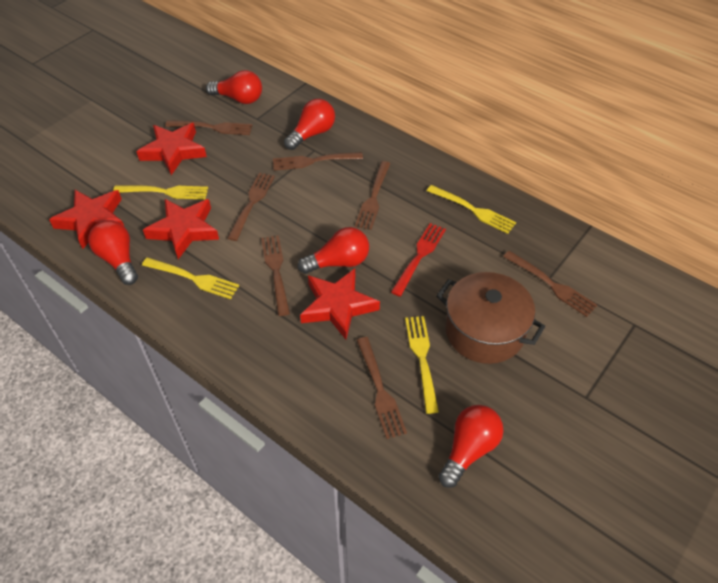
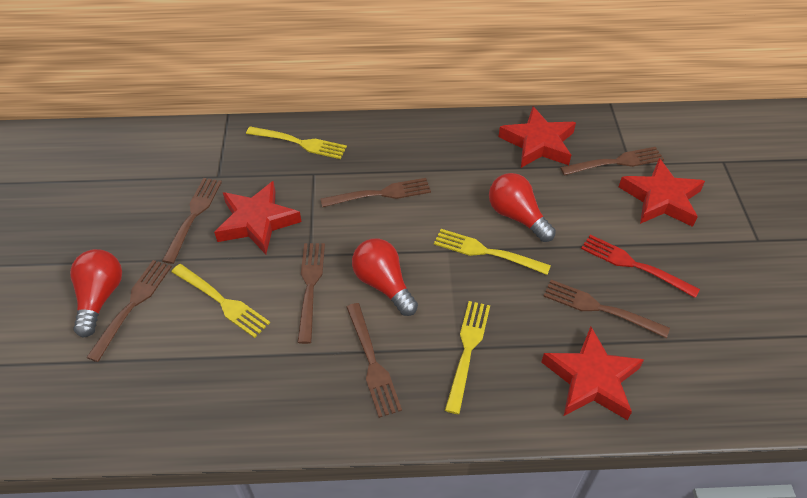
brown pot: [436,272,545,364] = 1 -> none = 0
red light bulb: [88,220,138,285] [206,70,262,104] [284,99,335,150] [298,227,369,274] [438,405,503,488] = 5 -> [70,249,122,338] [352,239,418,316] [489,173,556,242] = 3

